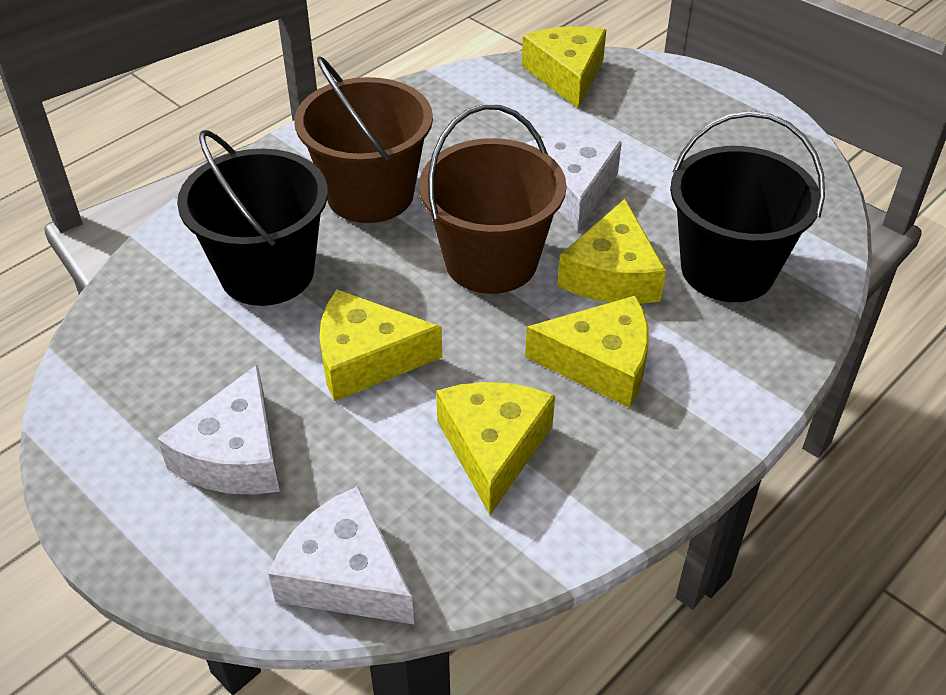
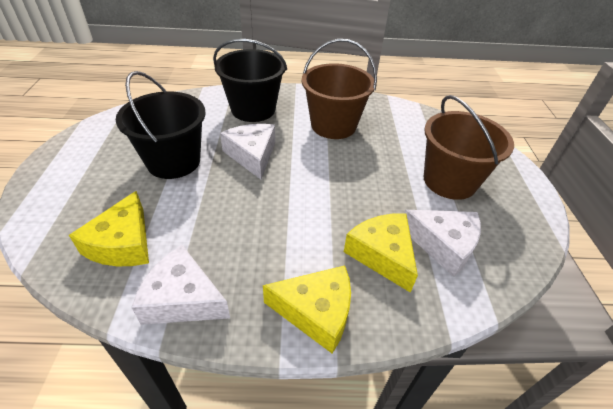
yellow cheese: [319,290,442,401] [436,382,555,515] [522,26,606,109] [525,295,649,408] [557,199,666,304] = 5 -> [69,191,149,266] [263,265,351,354] [344,213,418,293] = 3

